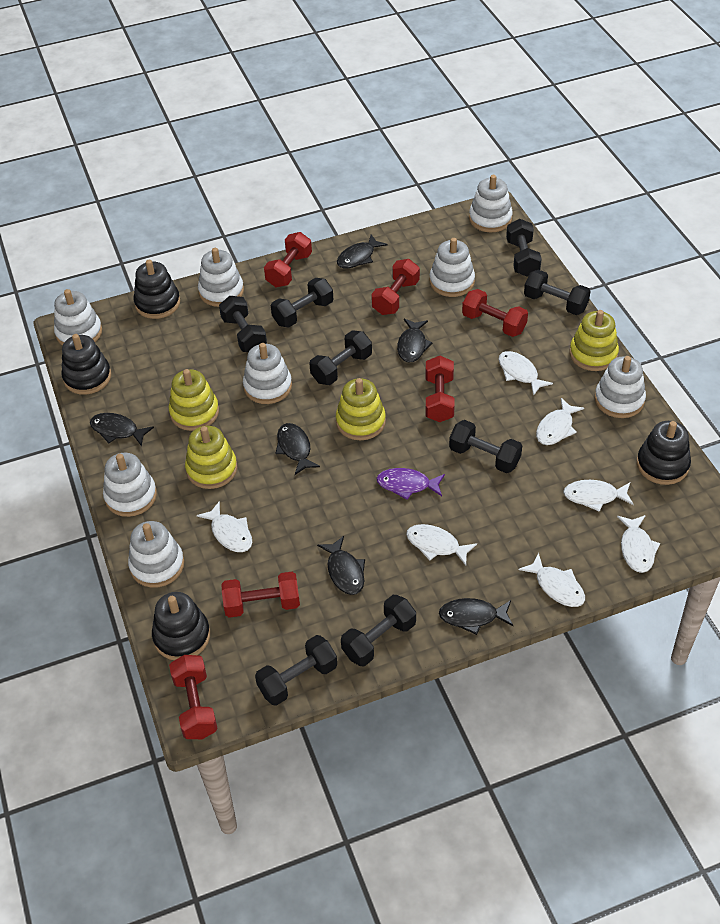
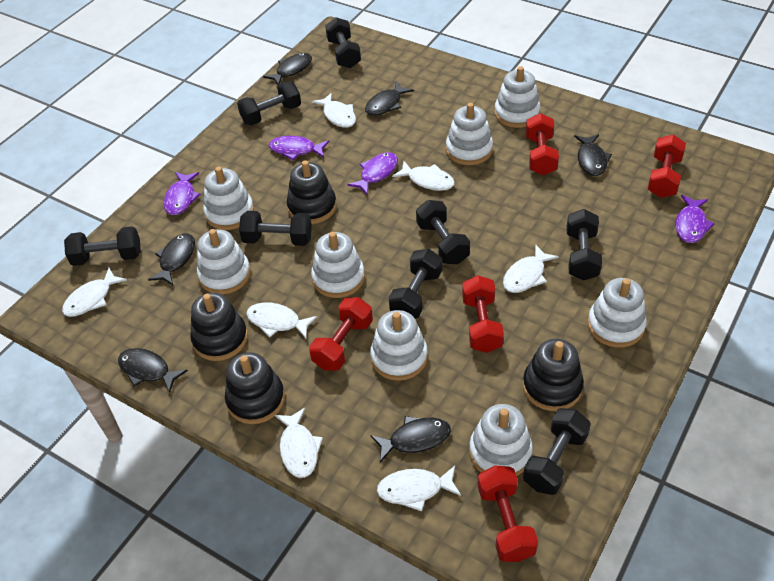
purple fish: [376,468,445,500] = 1 -> [164,172,201,215] [269,136,329,160] [347,152,398,195] [676,195,715,243] = 4
red dumbbell: [169,655,218,739] [222,572,300,618] [264,232,312,287] [371,259,420,315] [426,356,455,422] [462,289,528,337] = 6 -> [309,297,373,371] [462,275,504,353] [478,465,538,562] [526,113,559,175] [648,135,686,198] = 5
yellow stacking toy: [169,369,219,431] [185,426,237,489] [336,378,386,440] [569,310,619,371] = 4 -> none = 0

